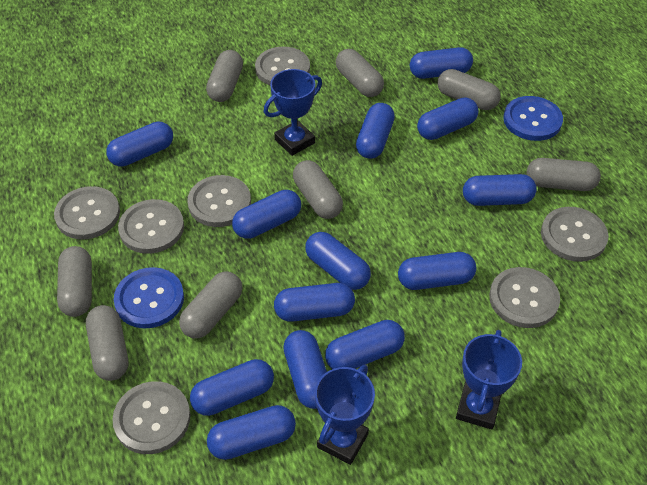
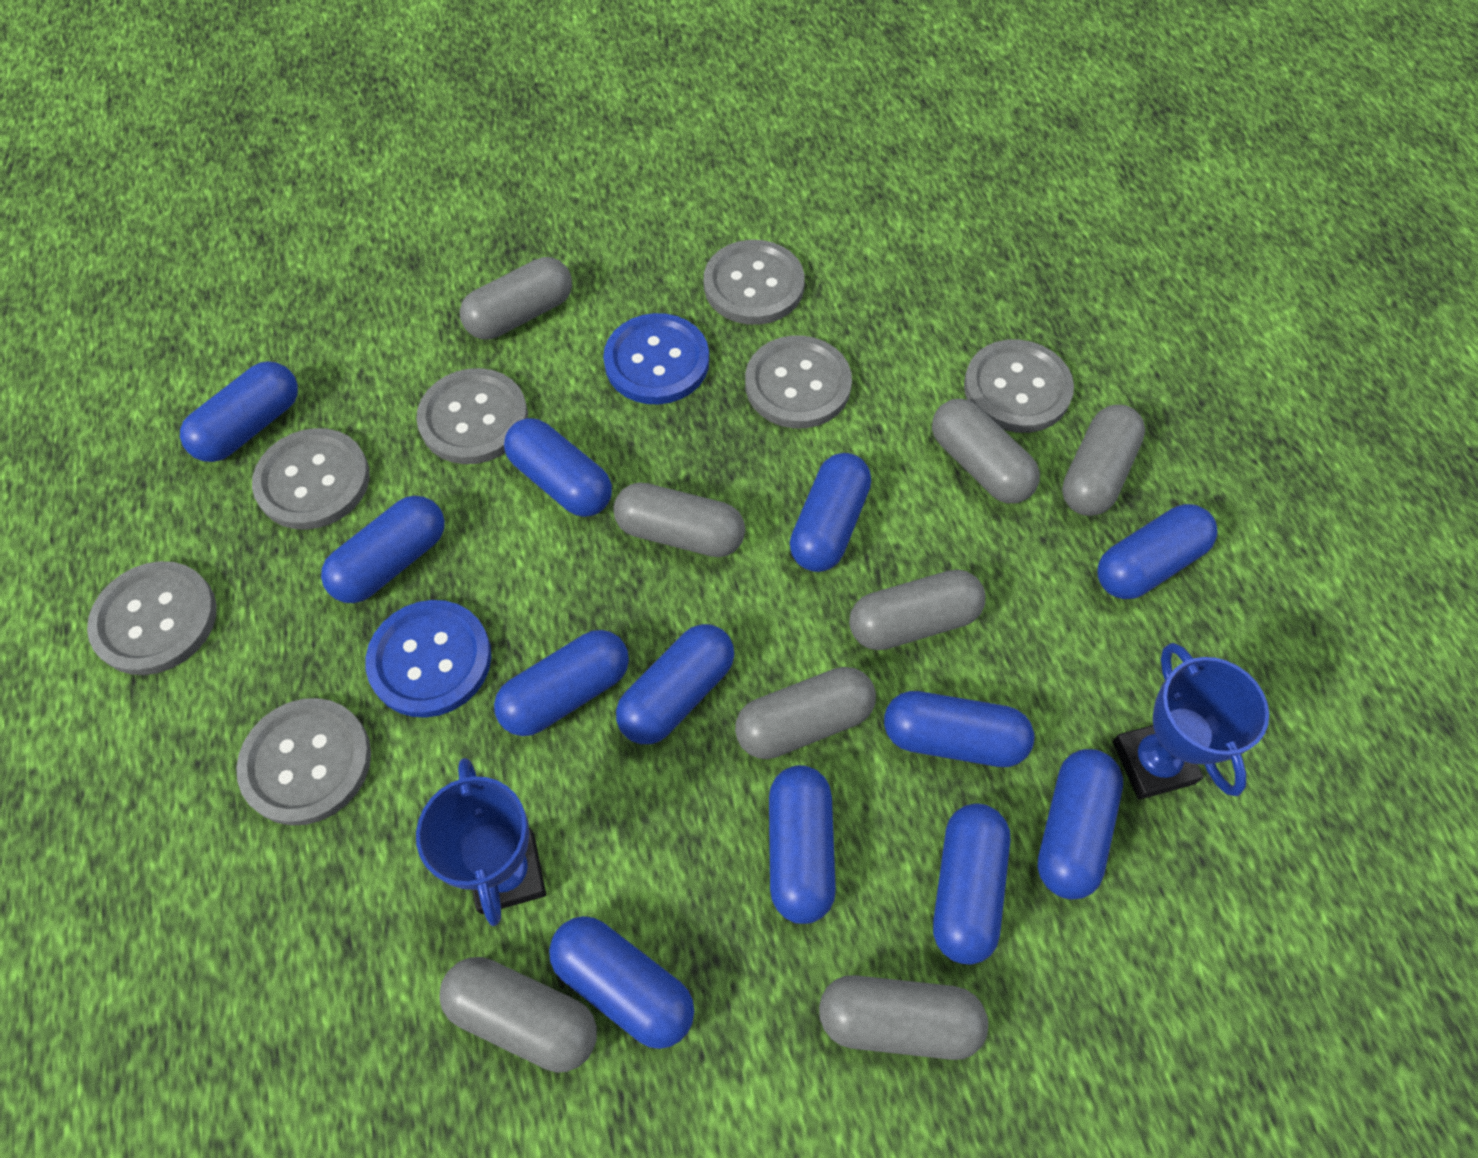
blue capsule: [106,121,173,167] [190,359,274,416] [207,405,296,460] [232,190,301,239] [274,283,355,322] [283,330,327,409] [305,232,371,290] [325,320,405,369] [356,103,395,159] [398,252,476,290] [410,47,473,79] [417,97,479,140] [463,174,537,206] = 13 -> [180,361,298,462] [321,496,445,603] [494,630,629,736] [504,418,612,517] [549,916,694,1049] [616,624,734,744] [769,765,836,924] [790,453,871,572] [884,691,1034,767] [933,803,1011,965] [1037,749,1123,899] [1098,504,1217,599] = 12
blue trophy: [264,69,322,156] [315,365,375,465] [456,330,522,430] = 3 -> [416,758,546,926] [1113,643,1269,799] = 2

